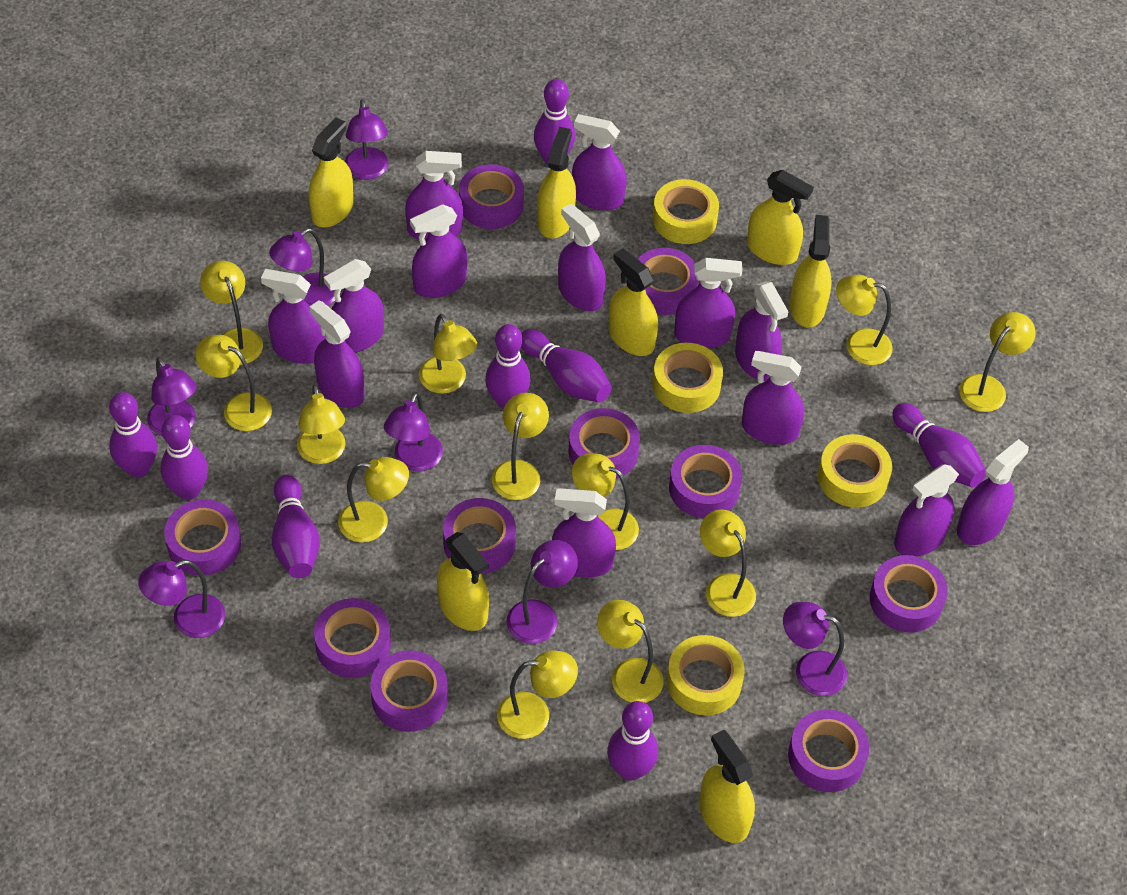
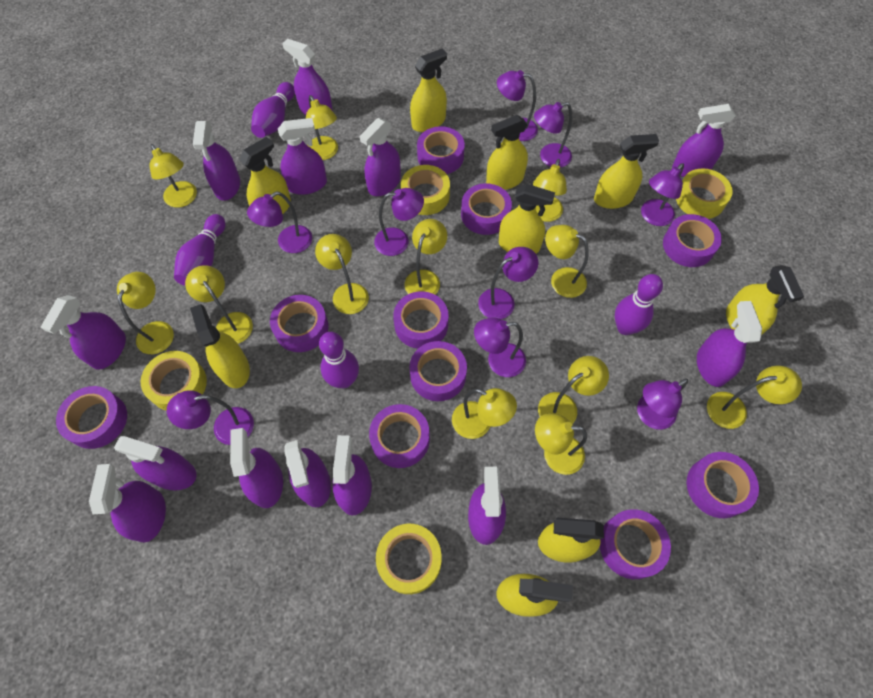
purple bowling pin: [109,392,157,478] [160,415,208,500] [272,475,320,578] [485,324,531,409] [521,329,612,402] [534,79,575,165] [607,701,658,781] [892,403,986,487] = 8 -> [174,214,226,286] [251,82,295,138] [319,332,359,388] [615,274,663,335] = 4
purple lamp: [138,560,225,638] [147,357,197,436] [269,228,335,306] [345,99,388,180] [384,392,443,471] [507,540,578,644] [783,602,847,696] = 7 -> [167,390,254,445] [247,192,312,253] [374,188,424,256] [474,318,526,377] [478,247,538,319] [497,70,538,141] [534,102,572,168] [637,378,688,430] [641,163,684,226] = 9
yellow spray bottle: [309,118,353,227] [437,532,489,631] [537,127,576,238] [609,248,658,356] [699,730,755,843] [747,170,814,265] [790,215,832,327] = 7 -> [190,304,250,388] [239,137,291,214] [410,49,447,132] [486,115,528,190] [496,574,573,617] [499,184,555,254] [538,518,604,563] [594,134,659,209] [726,265,804,335] = 9

